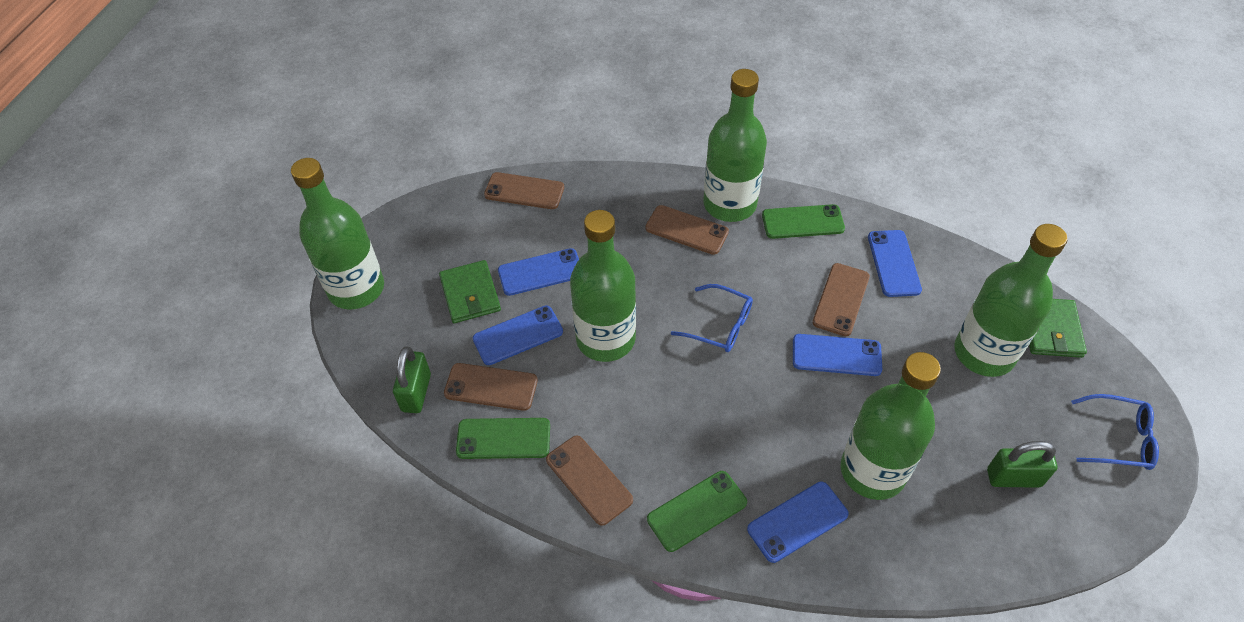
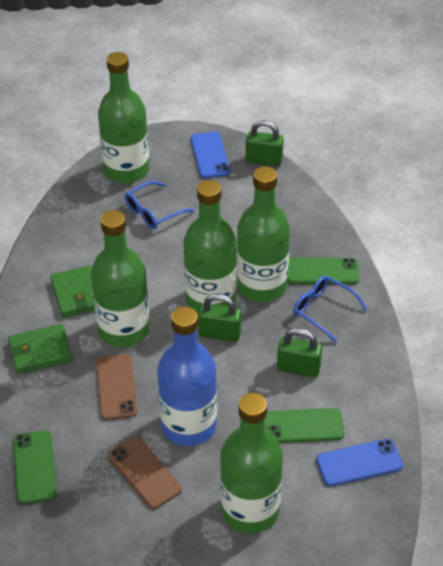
blue bottle: none = 0 -> [157,307,217,446] = 1
blue phone: [473,305,563,365] [498,248,579,296] [747,482,849,563] [793,334,882,376] [868,230,922,297] = 5 -> [191,131,230,178] [316,439,403,487] = 2
brown phone: [444,363,538,411] [484,172,564,209] [546,436,633,526] [645,205,729,255] [812,263,870,336] = 5 -> [96,354,137,420] [108,437,182,509] = 2
green padlock: [393,347,431,413] [987,441,1057,488] = 2 -> [198,294,241,342] [246,120,284,166] [277,328,322,377] = 3

